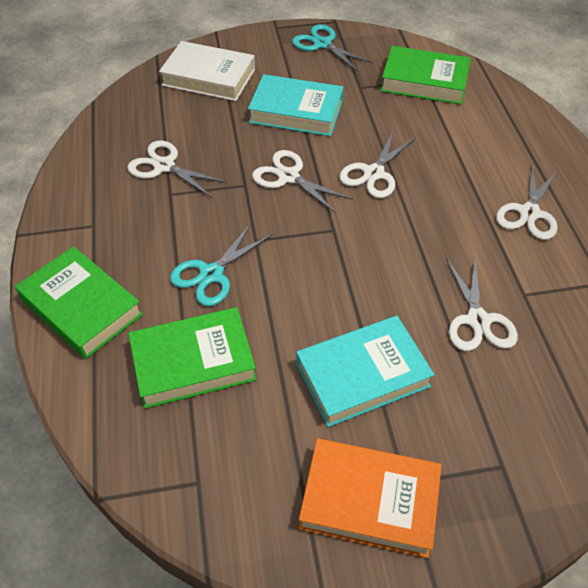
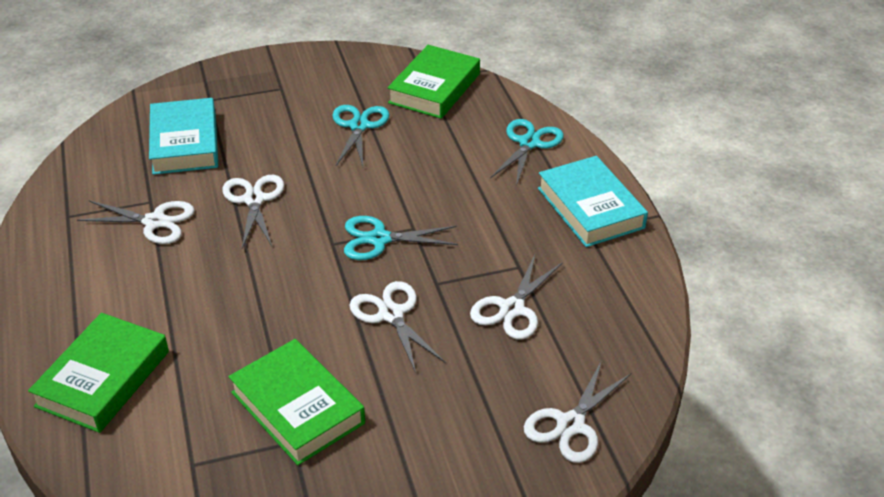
orange book: [299,439,442,558] = 1 -> none = 0
turquoise scissors: [170,222,273,306] [292,24,373,72] = 2 -> [332,105,390,166] [344,216,458,260] [490,119,564,186] = 3
white book: [159,41,255,101] = 1 -> none = 0

